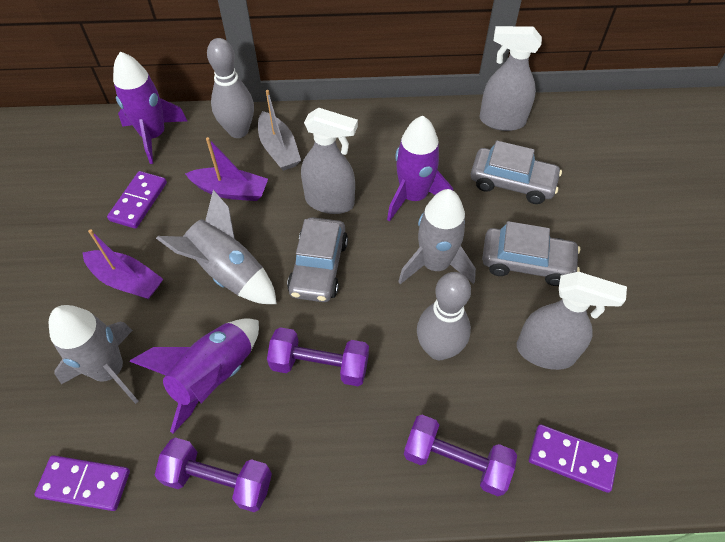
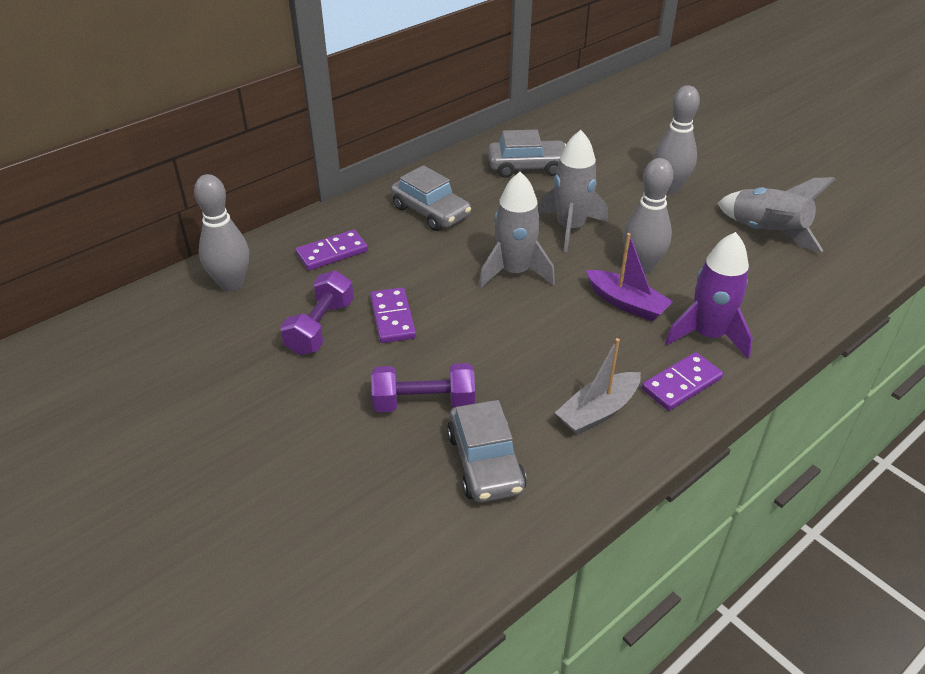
grey bowling pin: [207,38,254,138] [417,272,471,360] = 2 -> [194,174,249,292] [623,158,673,274] [654,85,700,194] = 3
grey spray bottle: [301,108,358,214] [480,26,542,131] [517,272,627,370] = 3 -> none = 0
purple boat: [83,229,163,299] [185,137,268,201] = 2 -> [586,233,673,321] = 1
purple dumbbell: [155,437,272,512] [267,327,369,386] [404,415,517,496] = 3 -> [280,270,354,355] [371,363,475,412] = 2
purple rocket: [113,52,187,164] [129,318,259,433] [387,116,453,222] = 3 -> [665,232,753,359] = 1

